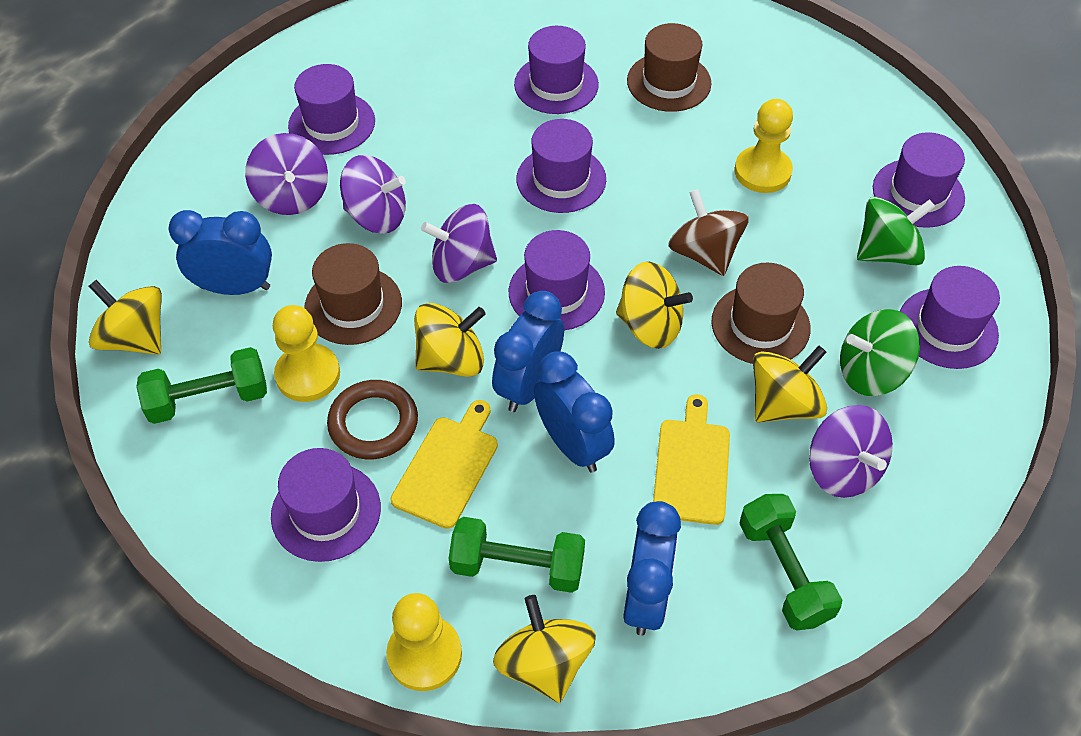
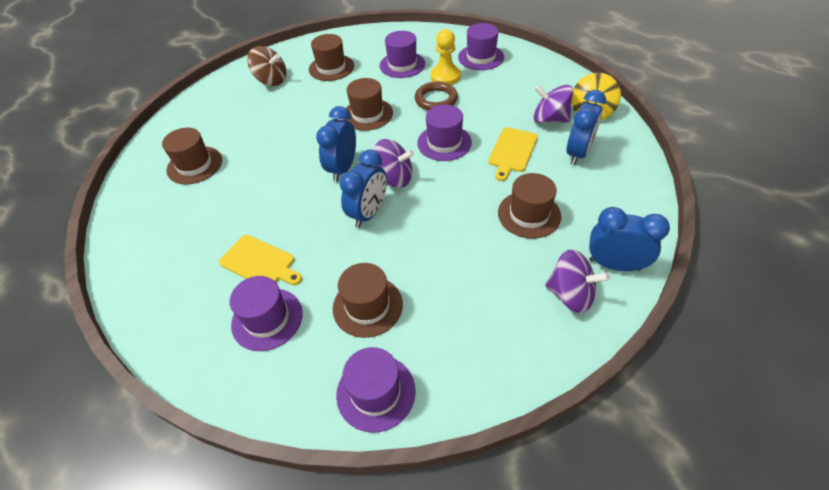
brown hat: [305,243,402,345] [627,23,711,112] [711,262,811,364] = 3 -> [162,128,222,184] [309,34,354,81] [333,263,403,338] [343,78,393,131] [498,173,561,239] = 5
green dumbbell: [136,347,267,424] [448,517,585,593] [739,494,842,631] = 3 -> none = 0
green spinning top: [840,309,920,396] [857,197,935,265] = 2 -> none = 0
purple hat: [271,448,381,562] [288,64,375,155] [509,230,605,330] [514,26,599,114] [517,119,606,213] [873,132,965,228] [900,266,1000,369] = 7 -> [230,276,303,351] [336,347,416,433] [380,31,425,78] [417,105,472,161] [458,23,504,70] = 5
purple spinning top: [245,133,328,215] [340,155,406,234] [421,204,497,283] [809,405,893,498] = 4 -> [373,139,414,188] [534,85,573,123] [545,249,610,313] = 3
yellow pawn: [273,305,340,402] [386,593,462,691] [735,99,793,193] = 3 -> [431,29,461,85] = 1
yellow spinning top: [89,280,162,355] [414,303,486,377] [493,595,596,703] [616,262,693,349] [753,345,827,423] = 5 -> [571,73,621,120] = 1

